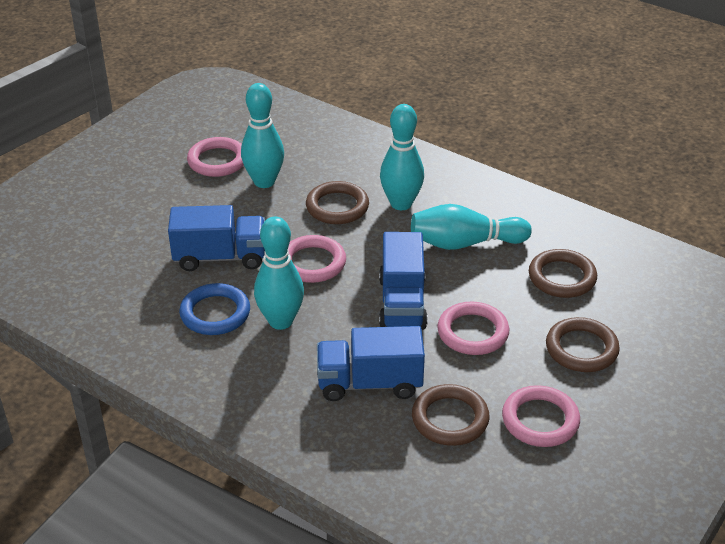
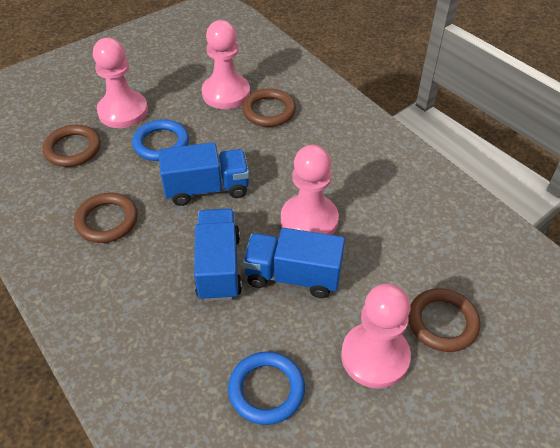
blue ring: [179,283,250,335] = 1 -> [132,119,189,161] [228,351,305,425] = 2
pink pawn: none = 0 -> [93,38,148,128] [202,20,250,109] [281,145,339,235] [341,284,411,389] = 4
pink ring: [187,137,244,177] [288,235,346,283] [437,302,509,355] [502,385,580,447] = 4 -> none = 0
turquoise bowling pin: [241,83,284,188] [254,216,304,330] [380,104,424,210] [411,204,532,250] = 4 -> none = 0

